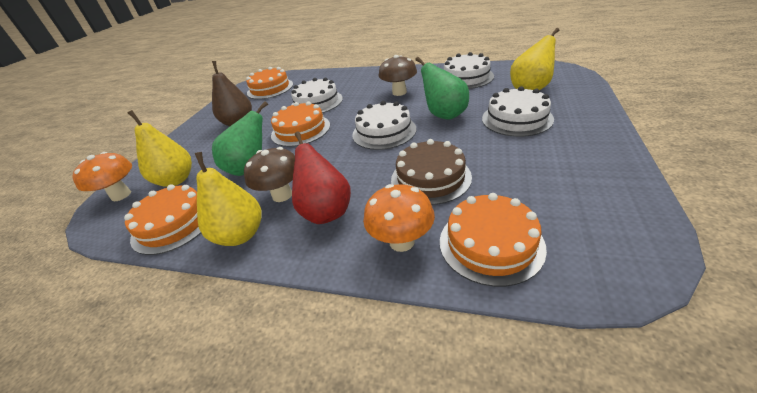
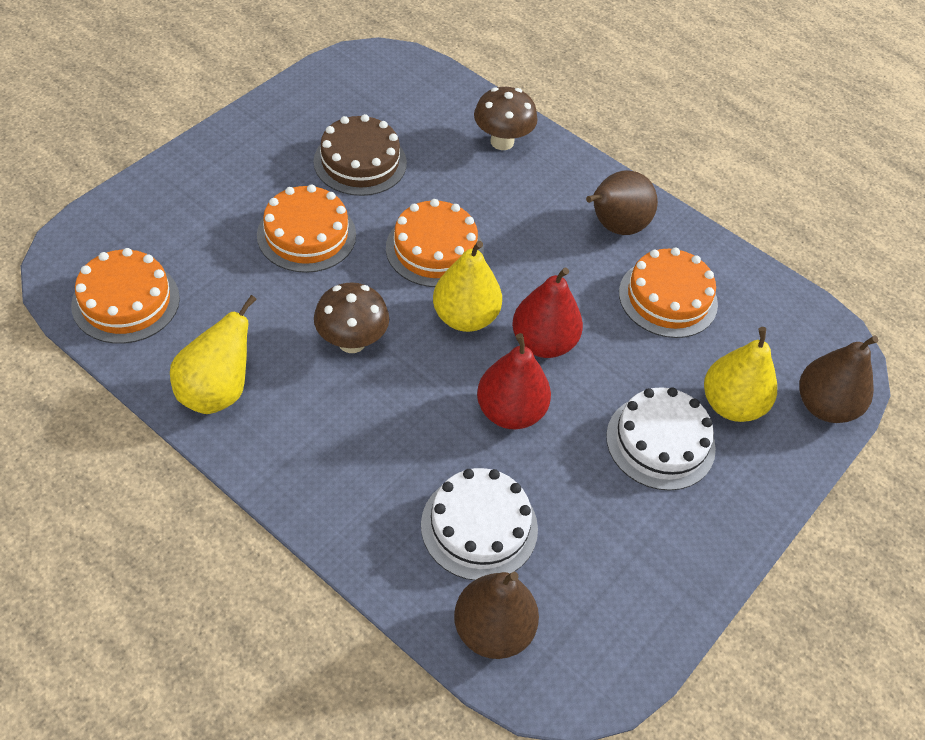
brown pear: [212,61,252,126] = 1 -> [454,572,539,659] [586,170,658,235] [799,335,878,423] = 3
green pear: [212,101,268,176] [416,57,469,120] = 2 -> none = 0
orange mushroom: [72,152,132,201] [363,184,435,252] = 2 -> none = 0
red pear: [292,132,351,224] = 1 -> [477,333,551,429] [512,268,583,358] = 2
white cake: [291,77,343,113] [352,101,416,150] [444,52,494,89] [482,86,554,137] = 4 -> [421,468,538,580] [606,387,716,491] = 2

